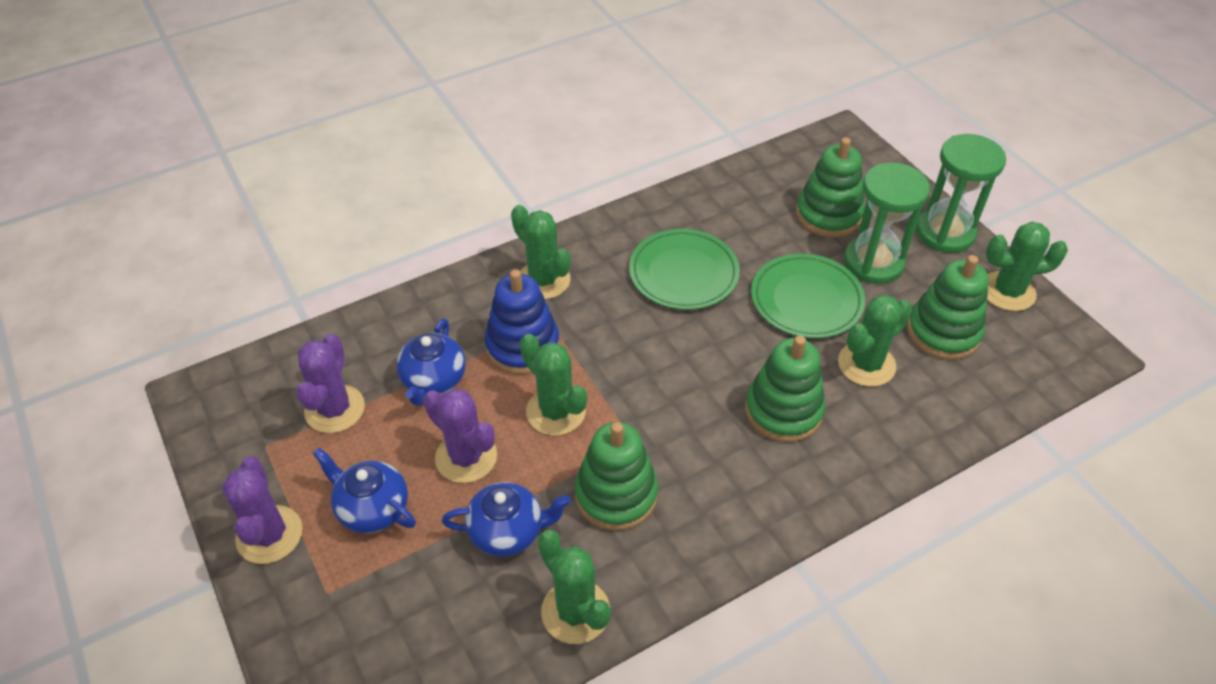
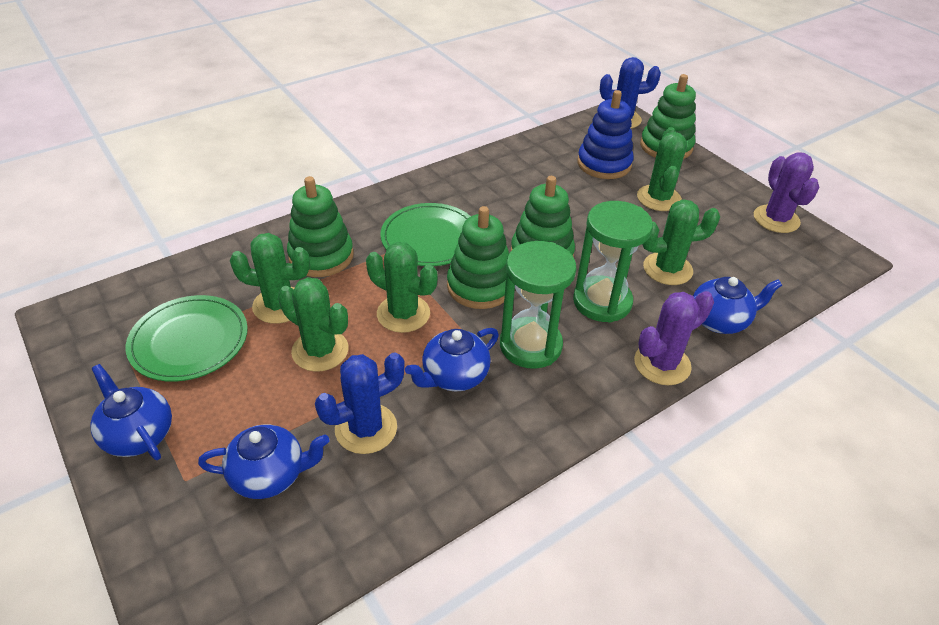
blue cactus: none = 0 -> [315,352,405,454] [600,57,661,128] = 2
blue teapot: [313,448,416,533] [397,318,466,406] [442,482,571,557] = 3 -> [90,364,172,460] [198,424,329,499] [405,328,499,391] [693,277,782,334] = 4
purple cactus: [222,456,303,564] [296,334,365,433] [423,388,497,483] = 3 -> [634,291,714,385] [754,152,819,233] = 2

